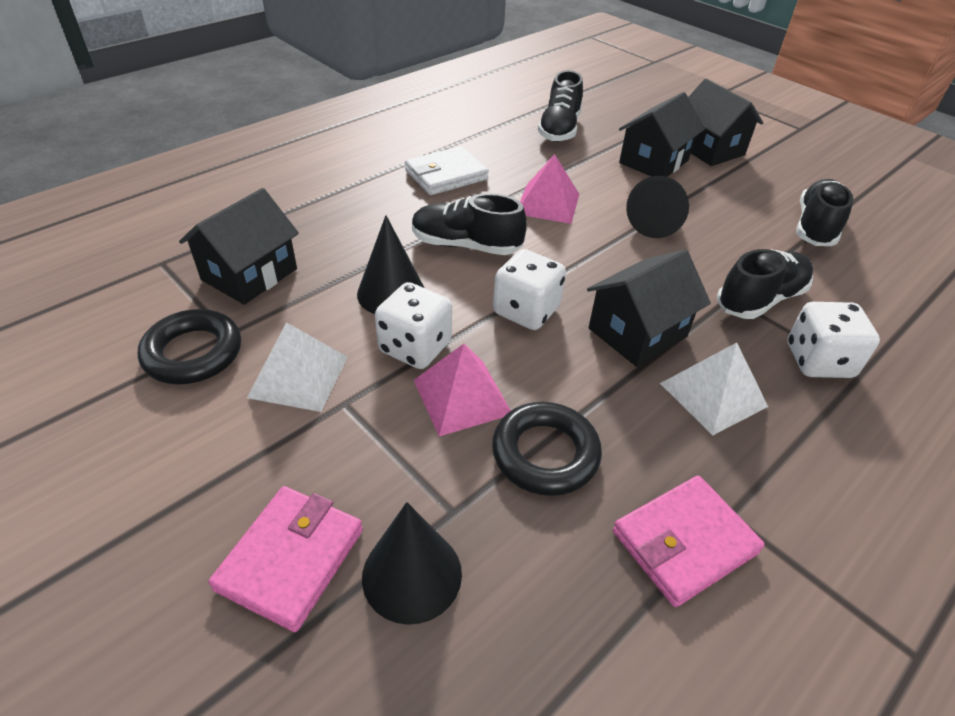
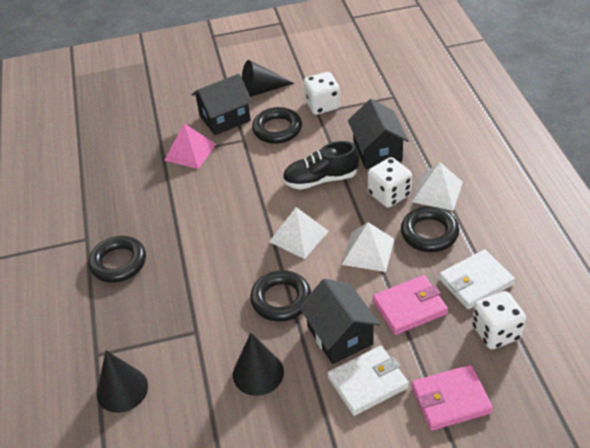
black house: [179,188,299,305] [587,249,711,367] [619,92,705,177] [688,79,763,166] = 4 -> [192,74,252,135] [299,279,380,364] [348,99,409,169] = 3
black ring: [138,309,241,384] [492,402,602,496] = 2 -> [88,236,146,283] [250,270,311,322] [252,107,302,144] [401,206,459,252] = 4
black shoe: [412,193,527,255] [538,70,583,142] [717,249,813,319] [796,179,854,246] = 4 -> [282,141,359,190] = 1
pink pyramid: [414,344,511,436] [520,154,579,224] = 2 -> [164,123,216,169] = 1
white pyramid: [247,322,348,412] [660,343,768,435] = 2 -> [269,207,329,259] [342,222,394,272] [412,162,463,211] = 3
white wallet: [405,146,489,195] = 1 -> [328,346,409,416] [439,249,515,309] = 2

